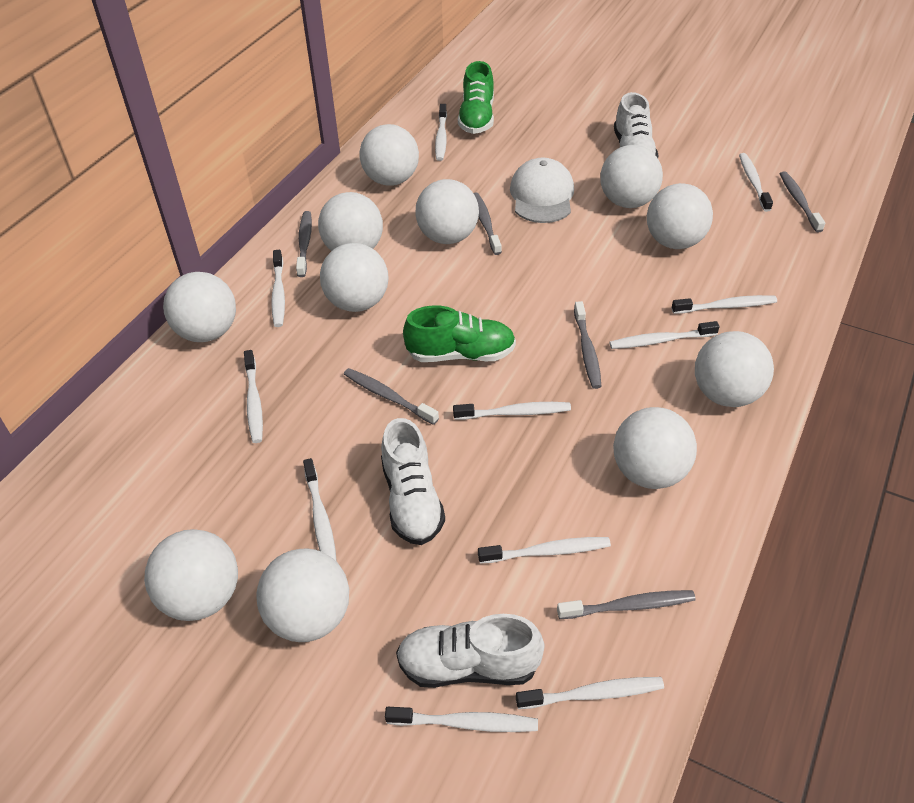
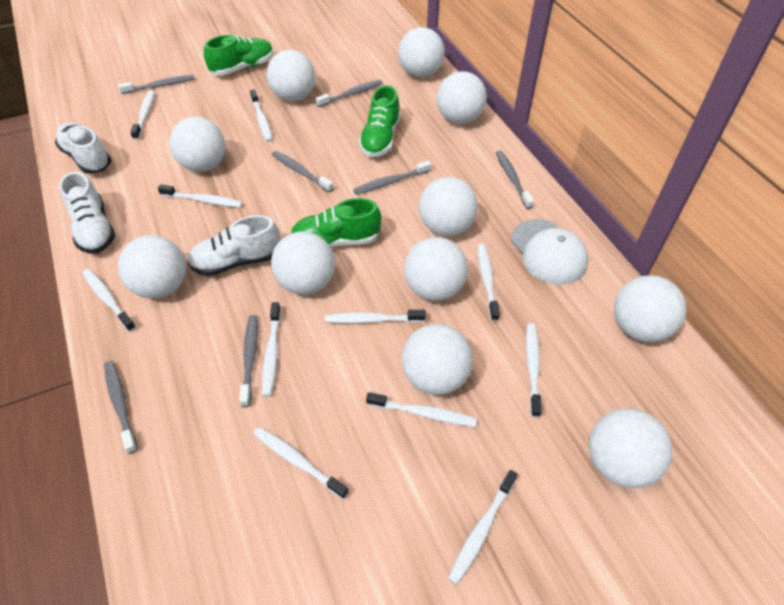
green shoe: [403,305,516,362] [458,61,494,134] = 2 -> [204,35,273,75] [290,198,381,247] [359,85,400,157] = 3
grey toothbrush: [296,211,312,277] [344,368,439,425] [474,192,502,255] [557,590,696,619] [574,301,602,389] [780,171,825,232] = 6 -> [104,361,138,454] [118,75,195,94] [239,315,258,407] [272,151,334,192] [316,80,383,107] [353,160,432,195] [496,151,534,209] = 7

